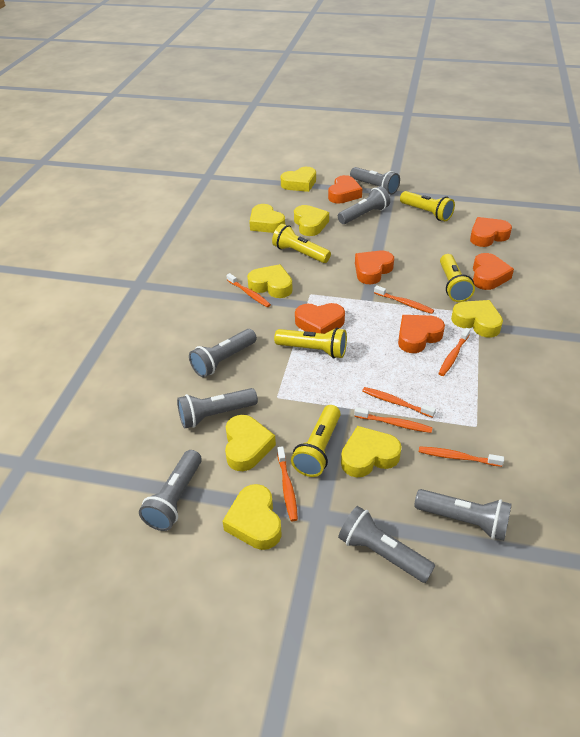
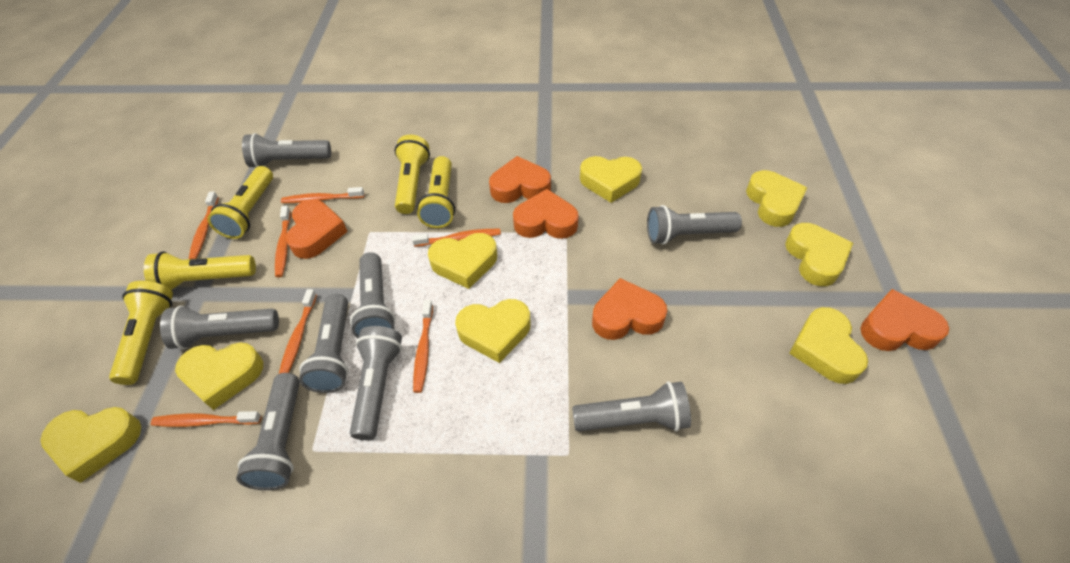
grey flashlight: [139,450,202,531] [177,388,258,429] [189,329,257,377] [338,186,390,224] [338,506,435,583] [350,167,400,195] [414,489,512,541] = 7 -> [160,305,279,349] [236,373,300,490] [242,133,331,167] [299,294,349,393] [350,252,396,338] [350,326,402,440] [572,381,691,432] [647,205,742,245] = 8
orange heart: [295,303,345,334] [328,175,362,204] [355,250,394,284] [398,315,445,353] [470,217,512,247] [473,253,514,290] = 6 -> [286,199,348,259] [489,156,551,203] [513,189,579,239] [592,278,667,340] [860,289,949,351] = 5

